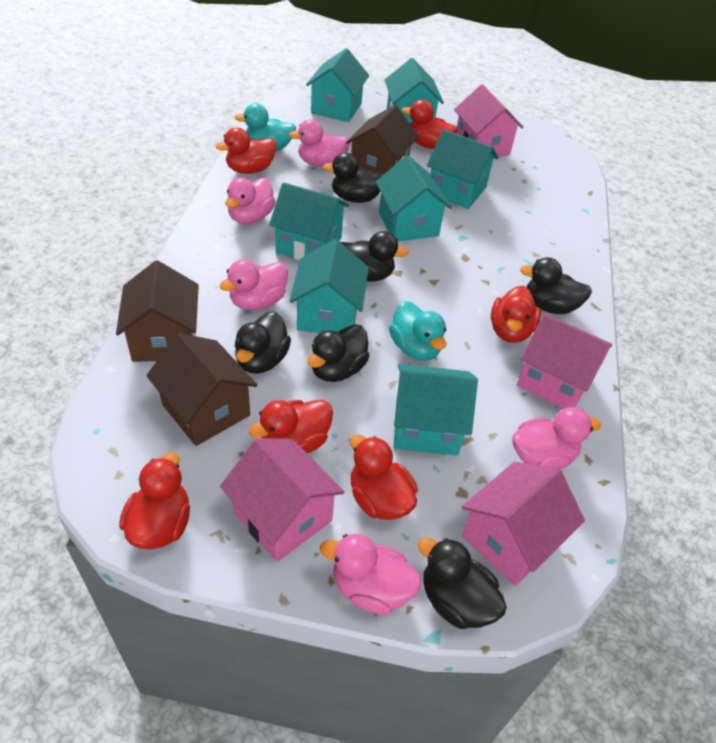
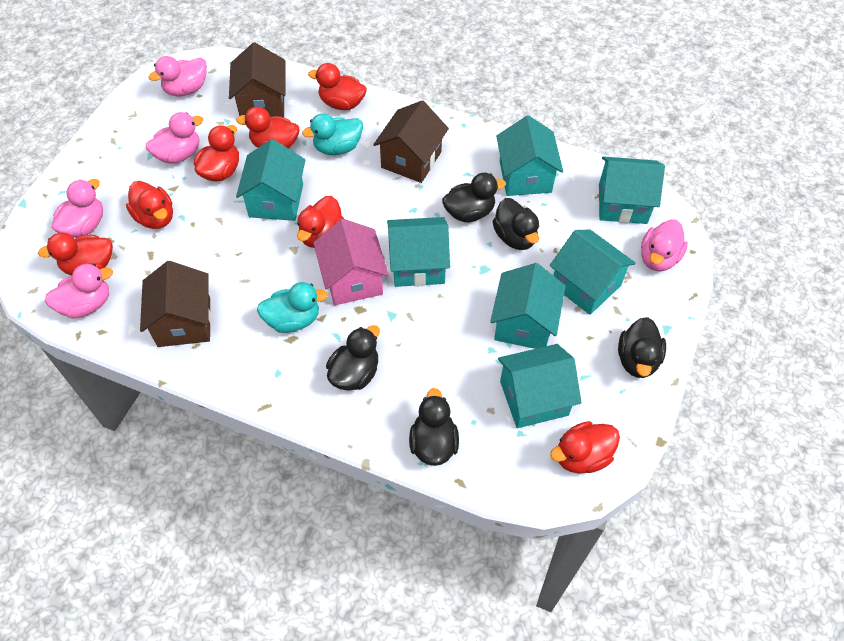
black duck: [235,312,291,374] [307,324,370,382] [322,153,384,203] [341,231,408,282] [418,538,507,629] [520,257,592,314] = 6 -> [326,325,380,391] [409,388,459,466] [442,173,506,222] [493,198,539,250] [618,317,666,378] = 5
pink house: [220,438,345,562] [454,84,523,157] [462,462,585,586] [517,313,612,409] = 4 -> [313,219,389,305] = 1
red duck: [119,452,190,549] [216,127,277,174] [249,400,333,453] [350,435,418,520] [402,100,457,149] [491,286,541,343] = 6 -> [38,232,113,276] [126,181,173,229] [194,125,239,181] [236,107,299,149] [297,196,344,248] [308,63,367,110] [550,421,620,474] = 7

